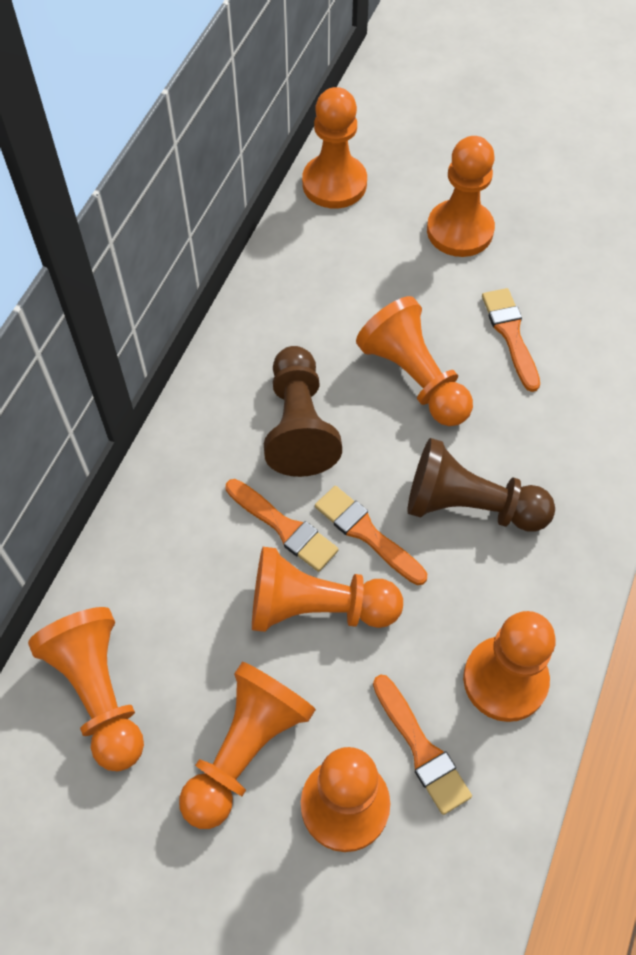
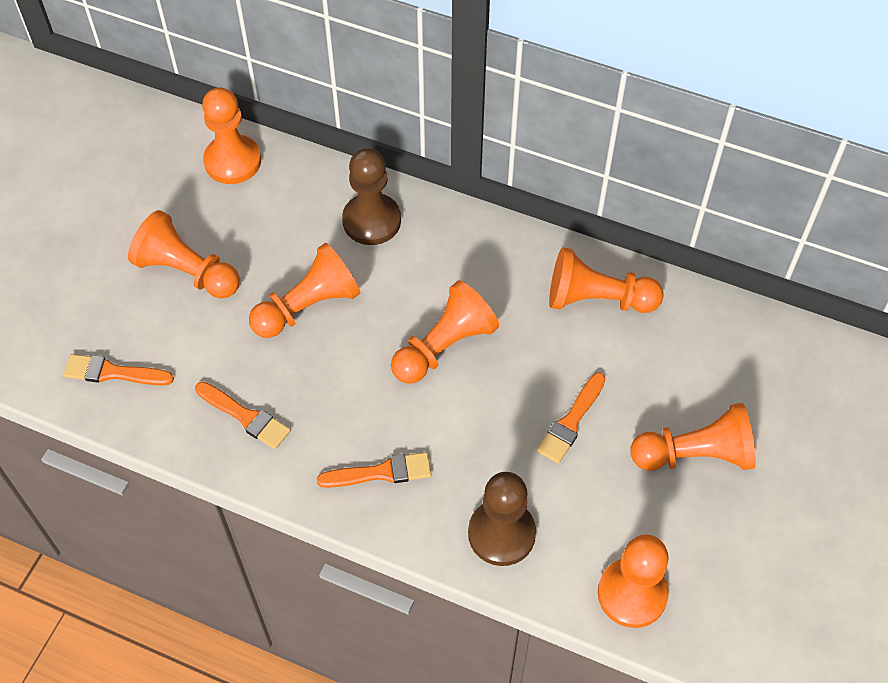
orange pawn: [28,607,144,771] [179,662,316,829] [252,547,403,632] [301,747,390,852] [302,87,367,209] [356,296,473,426] [427,136,495,257] [463,611,556,722] = 8 -> [128,210,240,298] [202,87,261,184] [249,243,360,338] [391,280,499,384] [549,247,664,313] [598,535,669,628] [631,403,756,471] = 7

